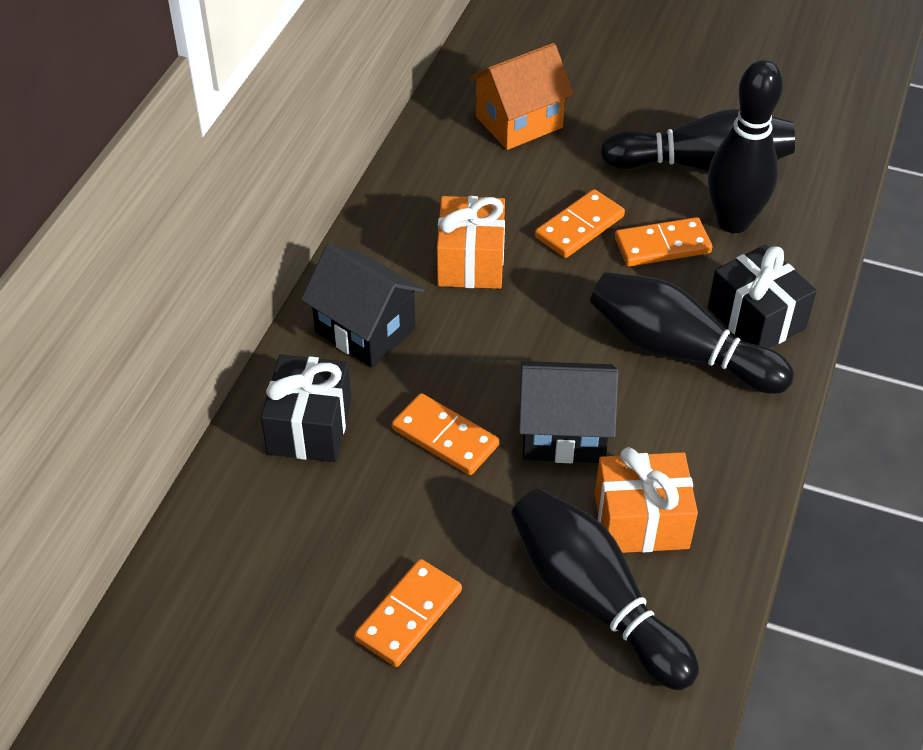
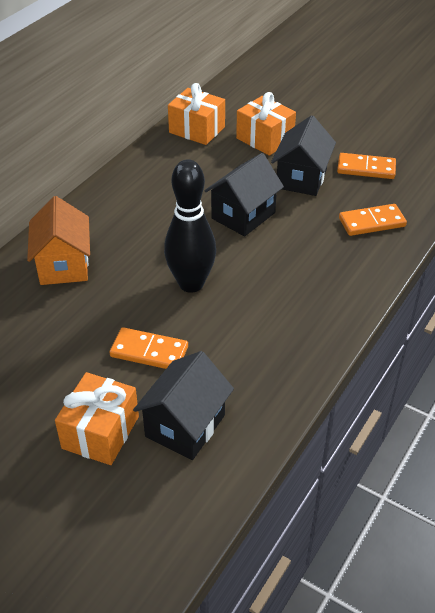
black bowling pin: [511,488,699,690] [590,272,794,394] [600,109,795,172] [708,60,783,233] = 4 -> [164,159,216,293] = 1
black gift: [261,355,352,462] [708,245,817,348] = 2 -> none = 0
black house: [301,244,424,368] [519,361,618,463] = 2 -> [133,351,234,460] [205,153,284,236] [271,115,336,196] = 3
orange domino: [354,559,462,667] [392,393,499,475] [535,189,625,258] [615,217,712,267] = 4 -> [110,327,188,369] [337,153,396,179] [339,204,407,236] = 3
orange gift: [437,196,505,289] [595,447,698,553] = 2 -> [55,372,139,465] [168,83,225,145] [236,92,296,156] = 3

